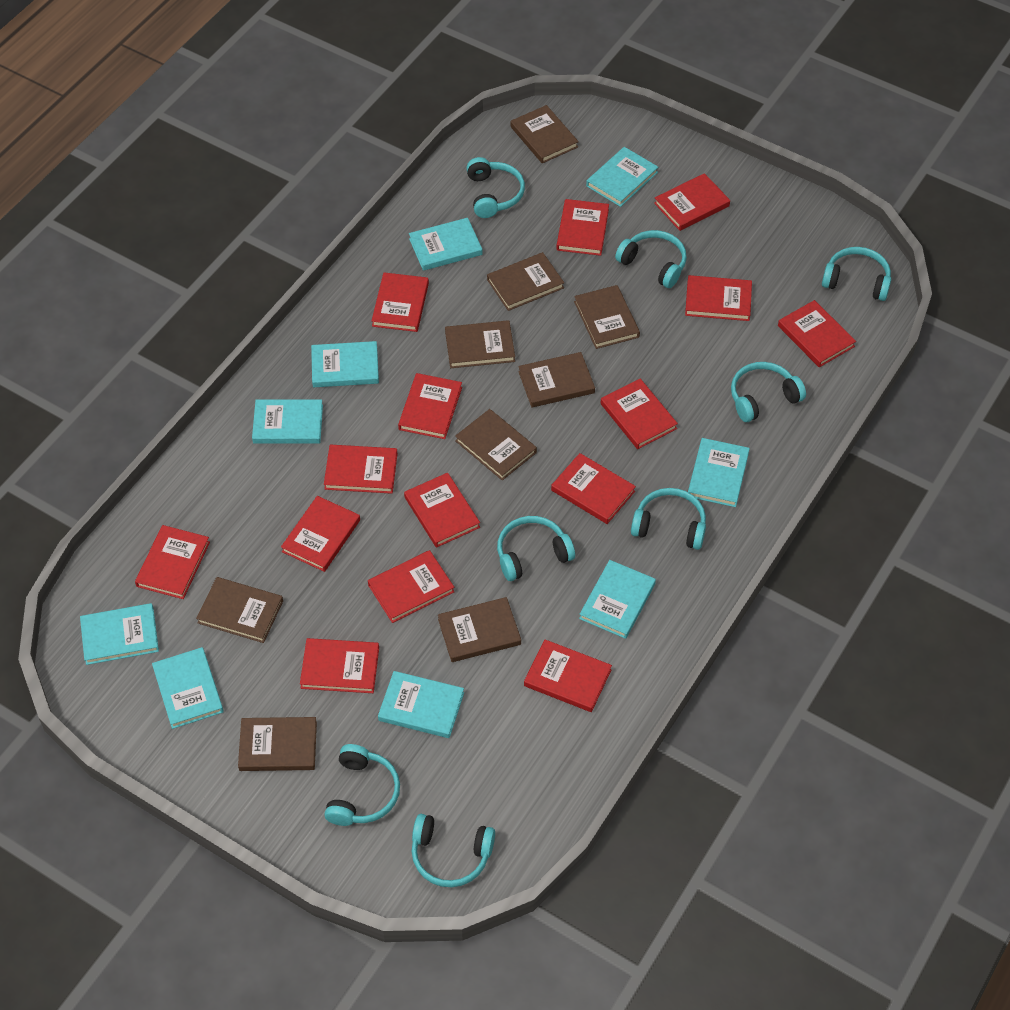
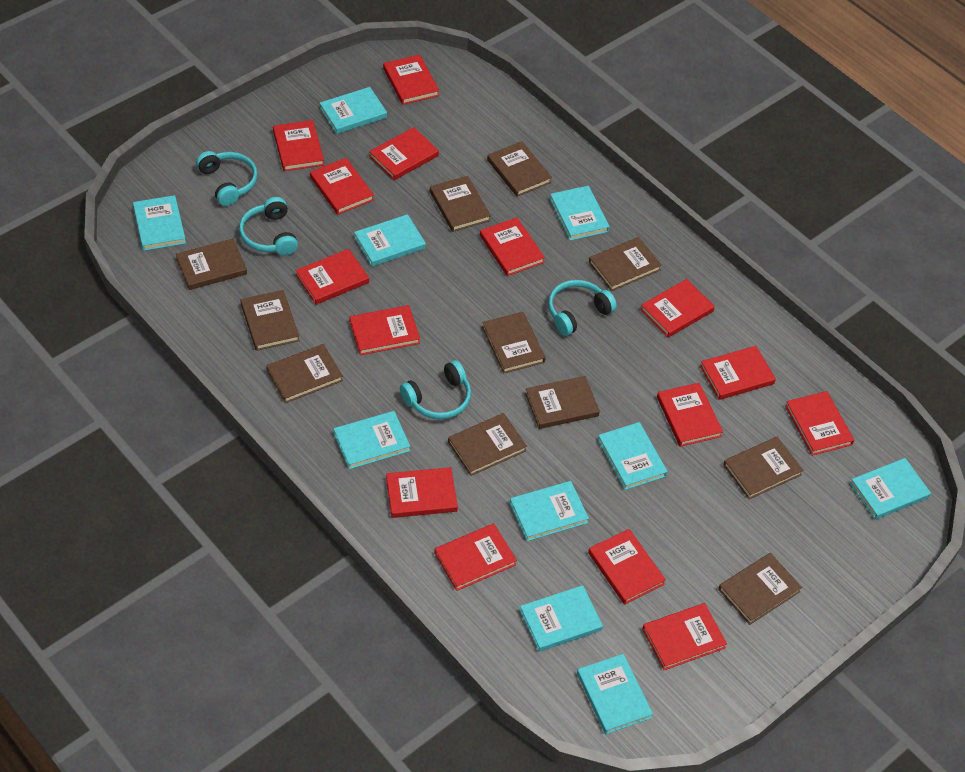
brown book: [196,577,283,643] [238,717,317,771] [438,597,521,662] [445,320,515,368] [455,409,537,480] [487,252,564,311] [510,105,579,163] [518,352,595,407] [574,285,640,349] = 9 -> [176,238,247,290] [241,290,300,351] [266,344,343,403] [430,176,491,232] [448,413,527,476] [482,312,546,374] [487,141,552,197] [525,376,600,429] [589,237,662,291] [718,553,802,625] [723,437,803,499] = 11
turquoise book: [80,603,159,665] [152,647,224,729] [252,399,323,444] [311,341,379,387] [378,671,464,738] [409,218,482,271] [579,560,656,639] [586,147,658,207] [688,438,750,507] = 9 -> [133,195,186,251] [320,87,387,134] [334,411,410,469] [354,214,426,267] [510,481,589,541] [519,585,603,652] [550,186,610,241] [577,654,653,734] [598,422,668,490] [850,458,931,520] = 10
turquoise headphones: [324,744,400,826] [412,814,495,887] [466,157,525,218] [497,516,575,581] [615,230,687,288] [631,488,706,550] [731,362,806,422] [822,247,891,301] = 8 -> [196,151,257,206] [239,197,298,255] [400,360,471,419] [548,280,617,336] = 4

